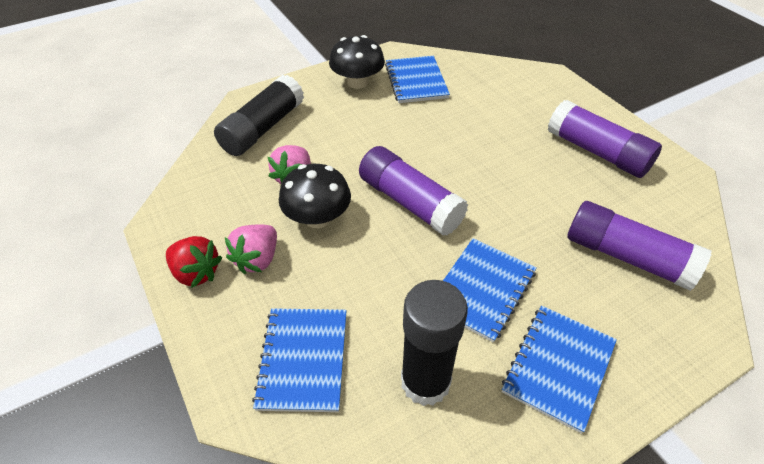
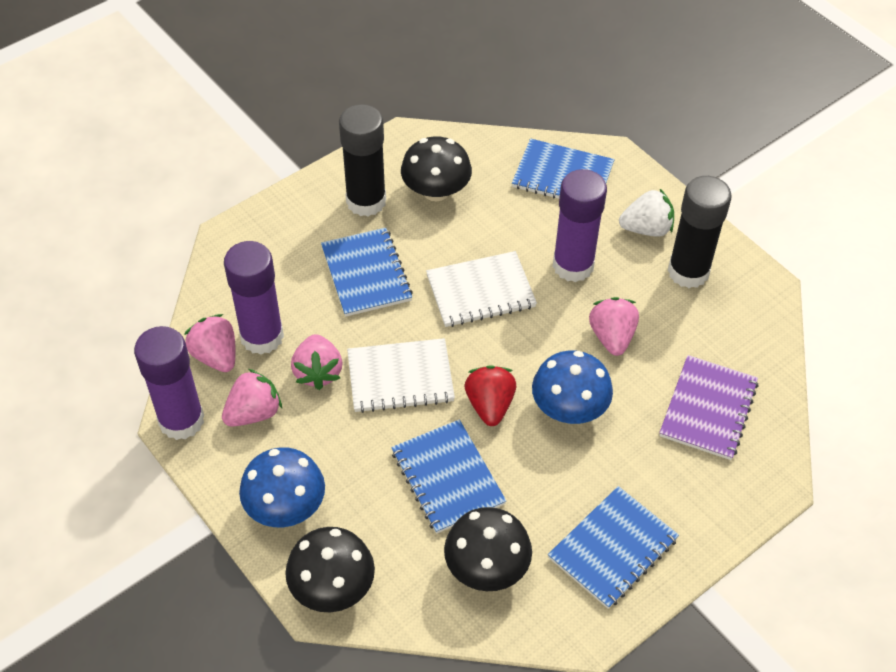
black mushroom: [279,164,351,228] [329,35,385,89] = 2 -> [285,527,375,612] [401,136,472,201] [444,507,532,591] = 3
blue mushroom: none = 0 -> [239,447,325,527] [532,351,613,424] = 2
pink strawberry: [225,224,277,274] [268,145,311,184] = 2 -> [184,314,236,372] [222,369,282,427] [291,334,342,390] [589,297,639,356] = 4
purple notebook: none = 0 -> [659,355,759,460] = 1
white notebook: none = 0 -> [347,338,455,413] [426,251,537,327] = 2
white strawberry: none = 0 -> [619,189,674,237] = 1

